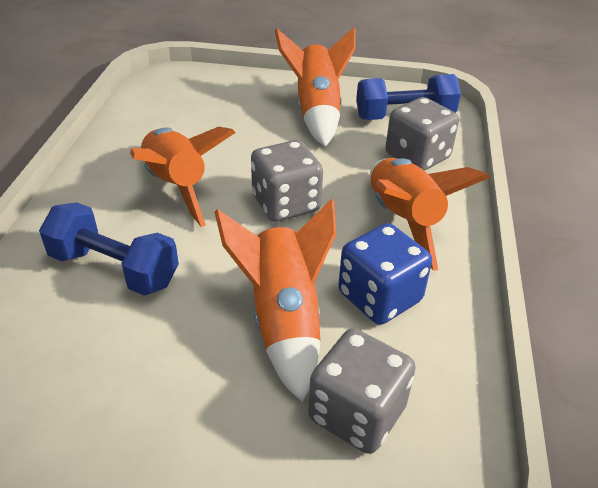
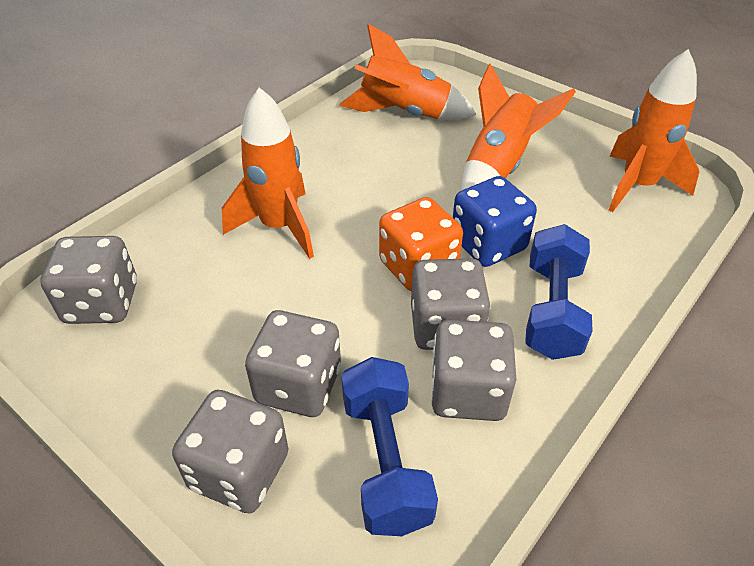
grey dice: [251,140,323,222] [308,328,416,454] [386,97,459,171] = 3 -> [40,236,137,324] [172,390,288,513] [245,310,341,417] [411,258,491,350] [431,320,516,421] = 5
orange dice: none = 0 -> [379,197,463,291] = 1

